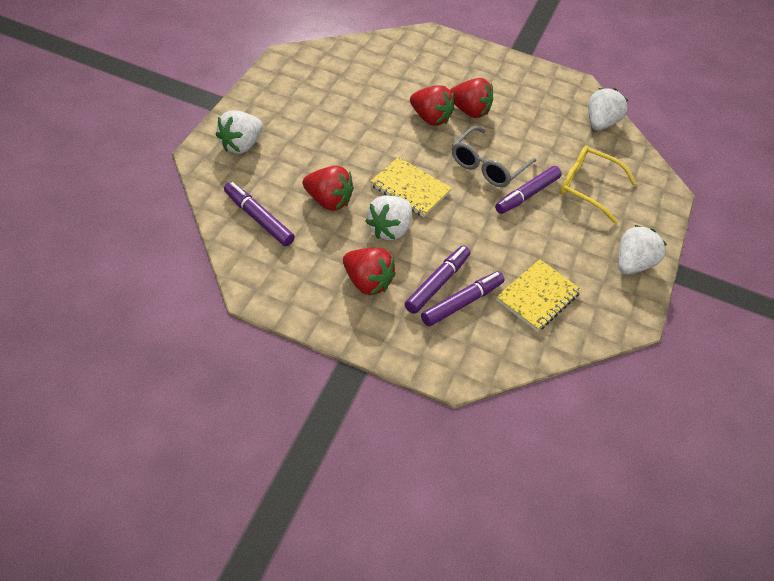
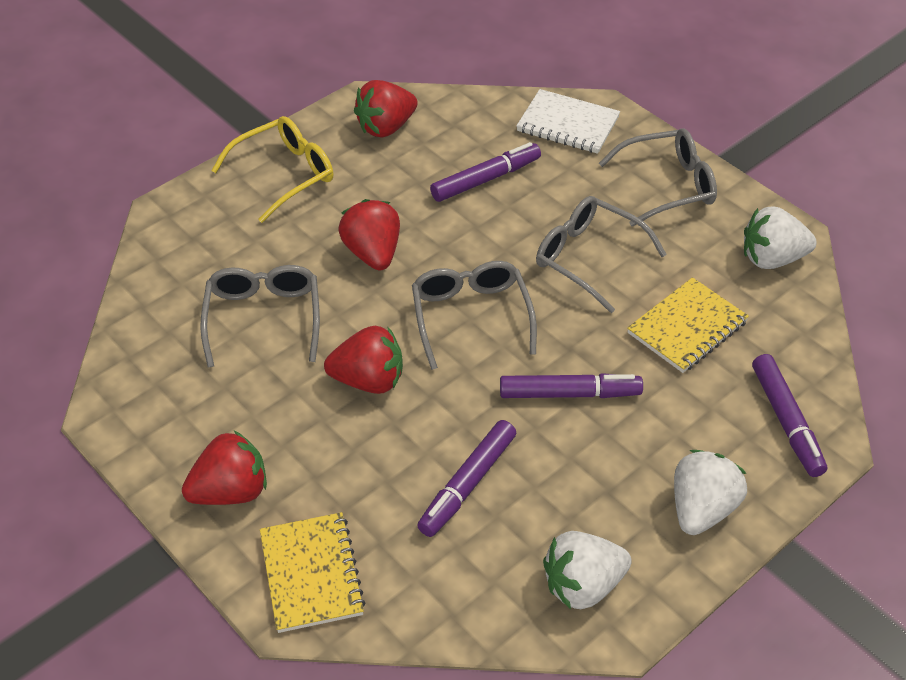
grey glasses: [452,126,536,187] = 1 -> [200,265,320,368] [412,261,537,370] [536,196,667,313] [599,128,717,227] = 4
white notebook: none = 0 -> [516,89,620,154] = 1
white strawberry: [215,110,263,154] [365,195,412,240] [589,88,628,131] [618,225,667,275] = 4 -> [543,531,632,609] [674,450,747,535] [744,206,817,269] = 3

